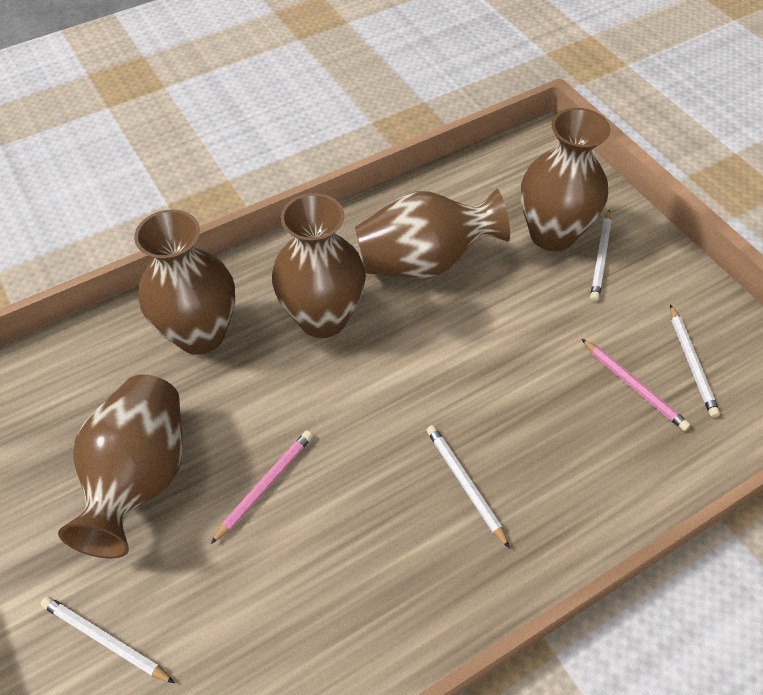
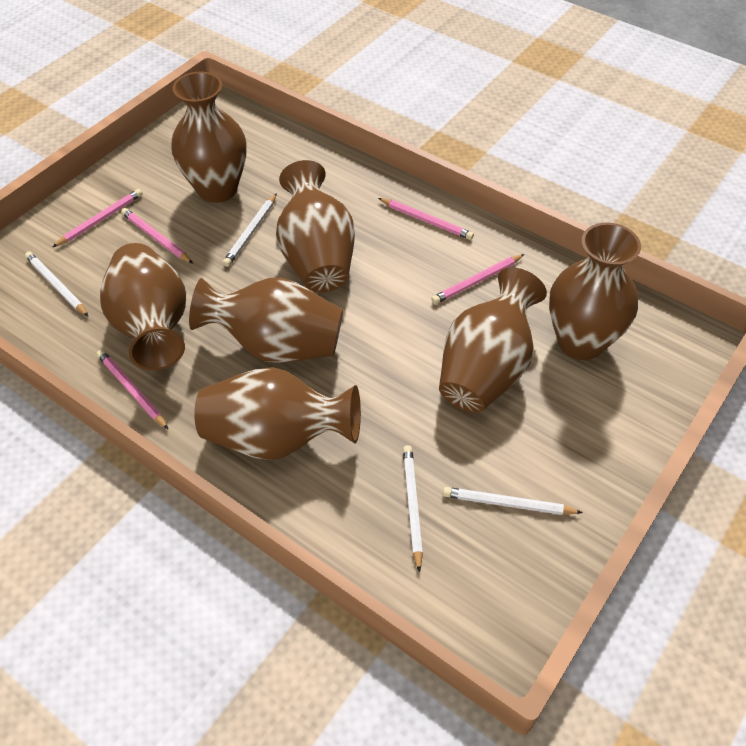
brown vase: [58,374,183,558] [134,209,235,355] [272,193,366,338] [355,189,510,278] [521,108,611,251] = 5 -> [100,243,186,370] [171,72,247,203] [189,277,343,363] [194,367,361,460] [276,160,355,292] [439,267,547,413] [549,223,641,360] = 7
pink pencil: [211,431,313,544] [581,338,691,431] = 2 -> [53,189,142,247] [97,350,169,430] [121,208,193,264] [378,198,474,240] [431,254,525,304] = 5

